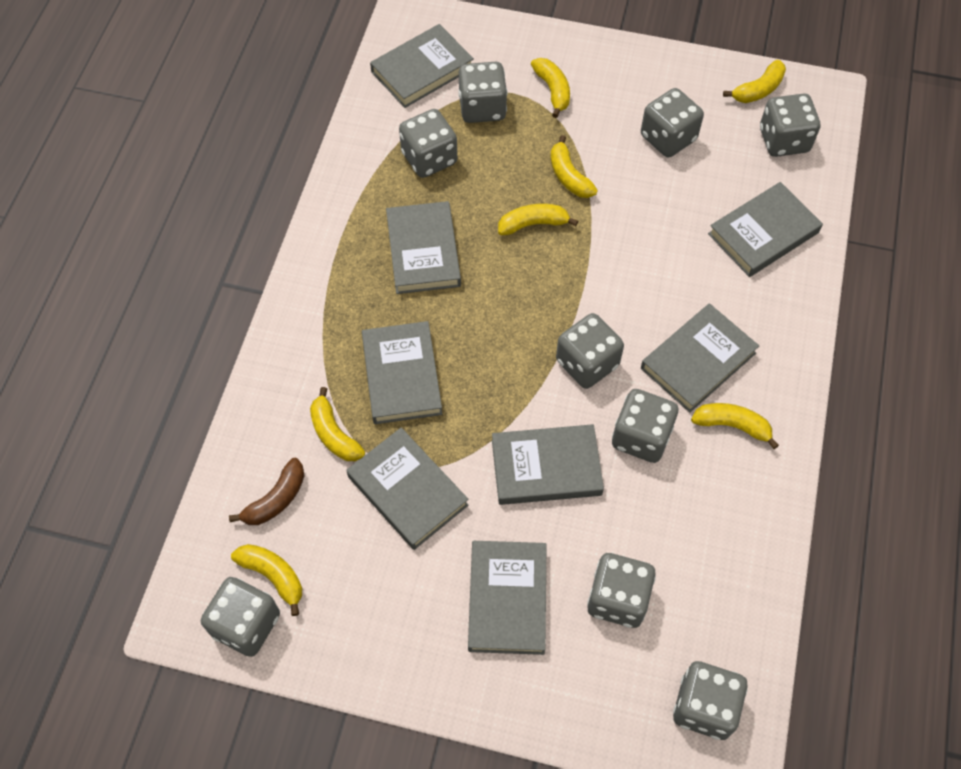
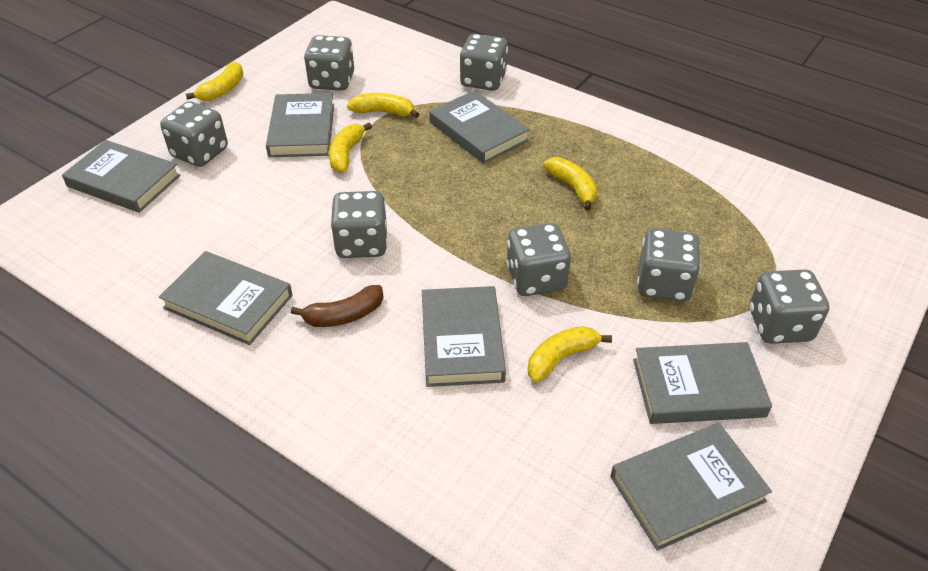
grey book: [347,428,468,550] [362,321,442,424] [370,24,474,108] [386,201,461,294] [468,541,547,655] [492,424,604,505] [641,303,759,413] [708,182,823,277] = 8 -> [62,140,181,213] [159,251,293,345] [266,93,334,157] [422,286,506,387] [429,90,530,164] [610,423,772,551] [633,342,772,424] = 7
grey dice: [201,577,280,657] [399,109,457,178] [458,62,507,123] [556,313,624,389] [587,553,656,628] [612,389,678,463] [641,88,704,157] [673,661,748,740] [760,94,820,157] = 9 -> [160,101,228,167] [304,35,354,91] [330,191,388,258] [460,34,508,91] [506,223,571,296] [637,229,701,302] [750,269,829,344] = 7
yellow banana: [231,544,302,616] [310,387,365,461] [498,203,578,235] [531,58,570,118] [551,135,598,198] [691,403,779,449] [723,60,786,103] = 7 -> [186,62,243,101] [329,122,372,173] [347,93,419,118] [528,326,612,382] [543,157,598,211] = 5

